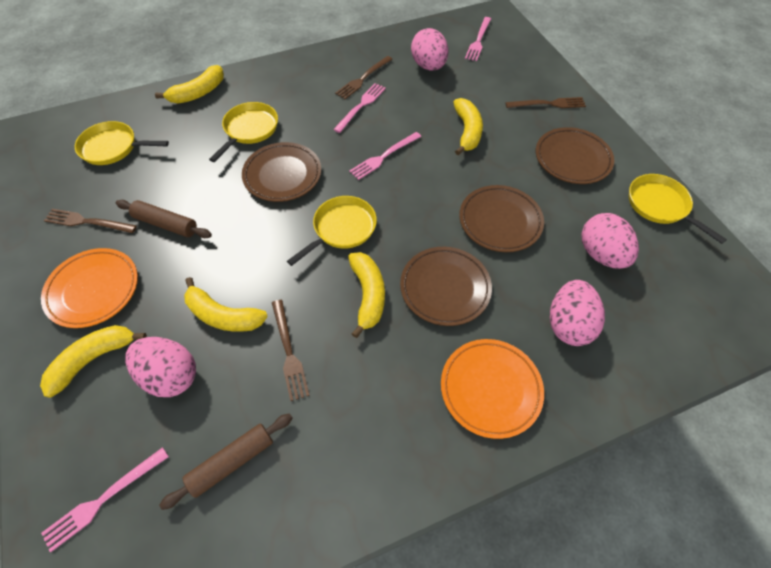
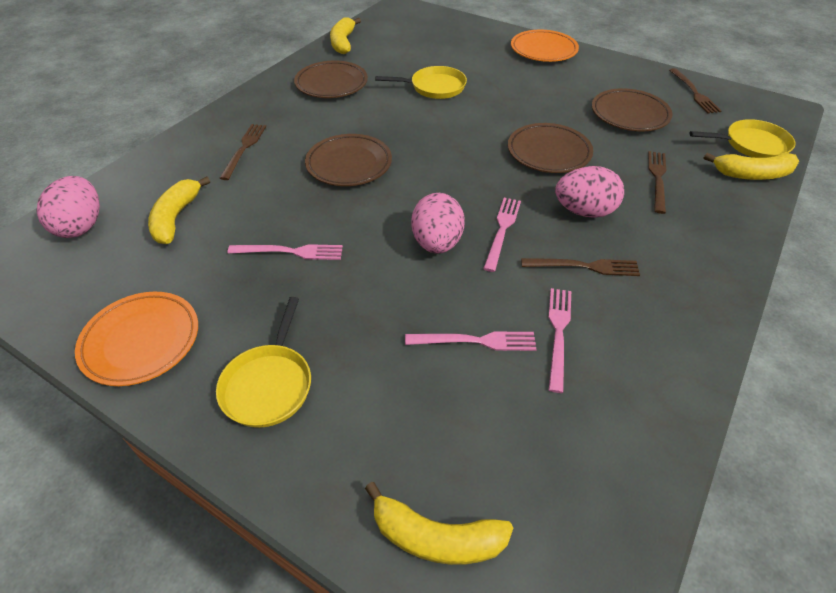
brown rolling pin: [116,200,212,238] [159,413,292,510] = 2 -> none = 0
pink egg: [125,337,196,397] [411,28,448,71] [550,280,605,346] [582,213,639,269] = 4 -> [36,176,100,238] [411,193,465,254] [555,166,624,218] = 3
yellow banana: [40,325,147,398] [155,65,224,103] [184,277,268,332] [348,252,385,338] [453,98,483,155] = 5 -> [148,176,210,244] [330,18,361,54] [365,482,513,565] [703,153,799,180] = 4
yellow pan: [75,121,169,165] [209,102,278,162] [287,196,377,266] [629,174,727,244] = 4 -> [216,297,311,428] [375,66,467,99] [689,119,795,158] = 3

